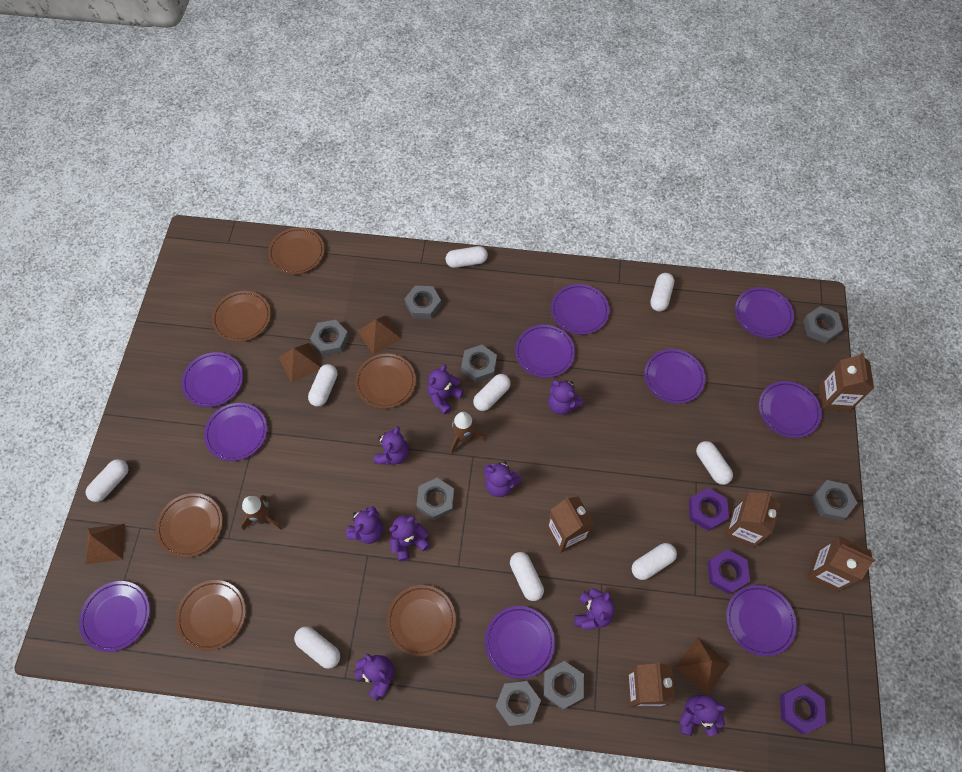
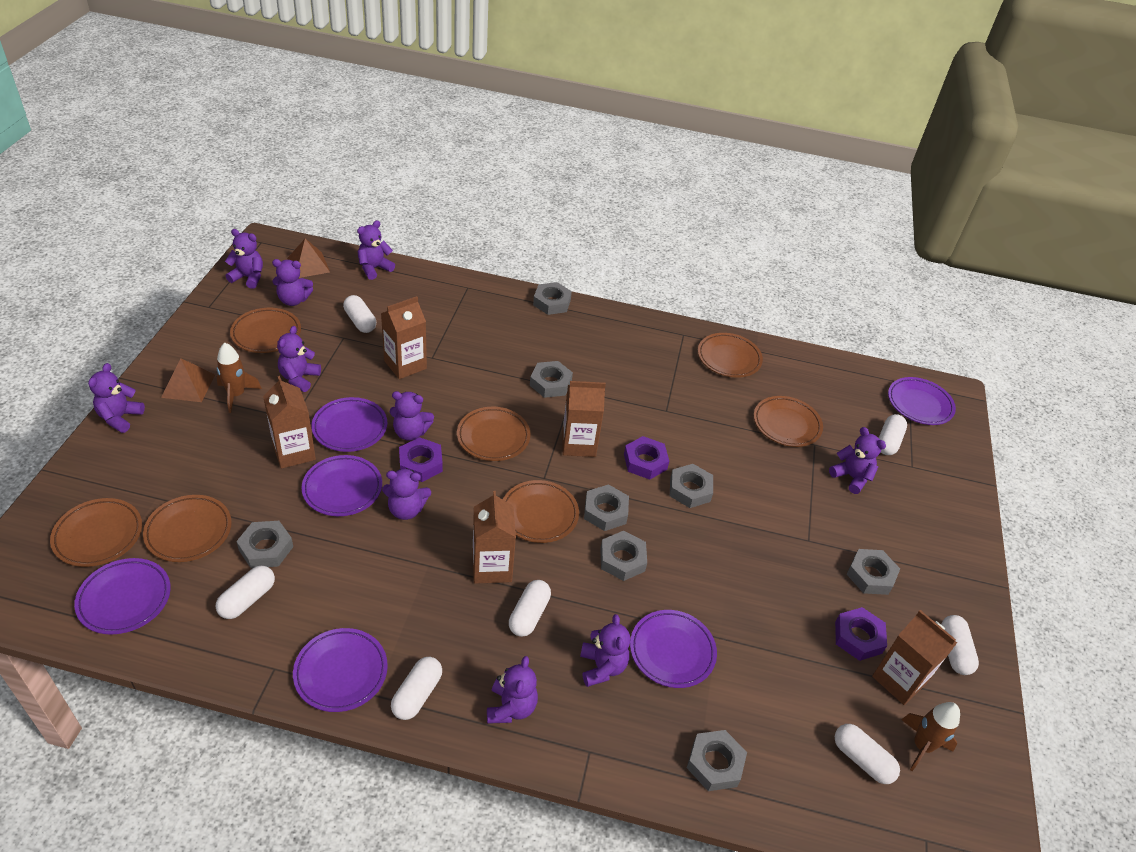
brown plate: [156,493,223,558] [176,580,246,651] [212,291,271,342] [268,227,325,275] [355,353,416,409] [386,585,456,656] = 6 -> [50,498,142,567] [143,495,232,562] [230,308,301,353] [457,407,531,461] [503,480,579,543] [698,333,763,378] [754,396,823,447] = 7
brown pyramid: [85,524,125,565] [279,343,321,383] [357,315,402,355] [675,637,730,695] = 4 -> [161,358,215,402] [287,239,330,278] = 2
purple plate: [79,581,150,652] [181,352,243,407] [204,403,267,461] [485,606,555,679] [515,325,575,378] [551,284,609,335] [644,349,705,404] [726,585,797,657] [735,287,794,338] [759,381,822,438] = 10 -> [74,558,171,635] [293,628,388,712] [301,455,382,516] [311,397,387,452] [630,610,717,688] [888,377,956,425] = 6
purple teddy bear: [345,506,383,544] [354,654,394,701] [374,426,409,465] [389,516,430,561] [427,364,464,414] [484,462,521,497] [548,380,583,415] [574,588,615,630] [679,695,726,737] = 9 -> [88,363,145,433] [225,229,263,289] [272,259,313,306] [277,326,321,392] [357,220,395,280] [382,468,431,520] [390,391,434,441] [487,656,538,724] [580,614,630,687] [829,427,886,494] = 10
white capsule: [86,459,128,502] [294,626,340,669] [308,364,337,407] [446,246,488,268] [473,374,511,411] [510,552,544,601] [632,543,677,580] [650,273,674,312] [696,441,733,485] = 9 -> [216,566,275,619] [343,295,376,333] [391,657,442,720] [509,580,551,637] [835,724,900,784] [879,414,907,455] [941,615,979,675] = 7

